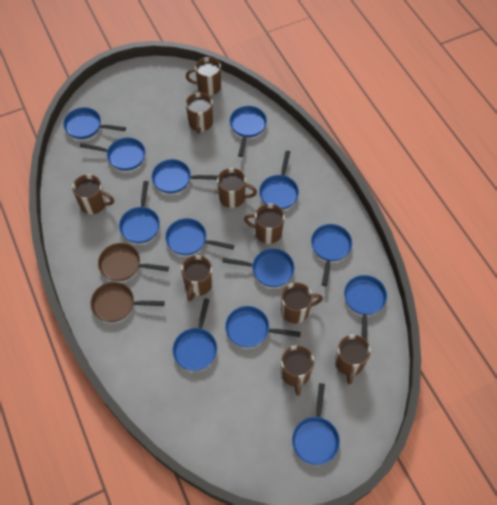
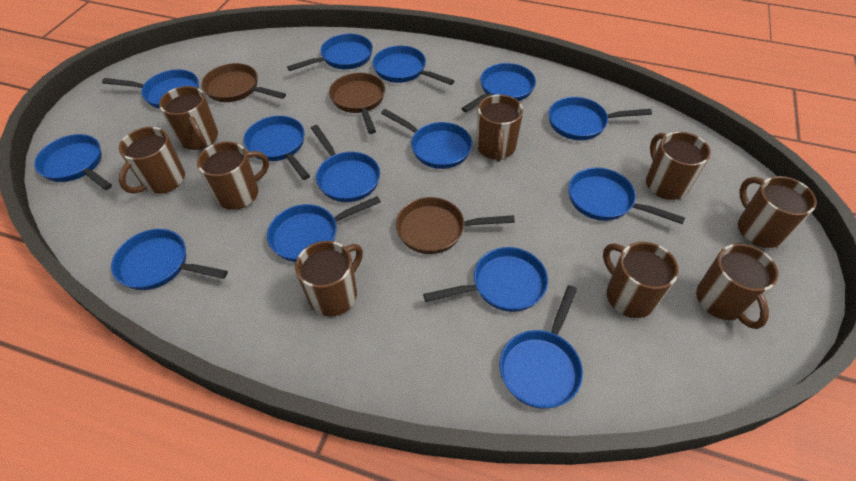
blue pan: [63,107,126,139] [80,138,145,171] [119,181,160,243] [152,159,218,193] [165,218,234,255] [173,298,217,371] [222,249,294,287] [225,306,301,347] [229,106,267,157] [259,151,299,210] [292,383,340,465] [311,224,352,286] [344,275,387,341] = 13 -> [34,134,112,190] [102,69,199,109] [111,229,228,290] [244,116,310,180] [267,196,381,262] [287,34,373,71] [311,125,380,202] [372,45,454,85] [381,109,472,169] [423,247,548,312] [461,63,536,113] [499,285,583,409] [548,97,652,140] [568,167,685,224] = 14
brown pan: [90,282,165,322] [98,243,169,281] = 2 -> [202,63,286,102] [329,73,385,134] [396,197,515,254] = 3

